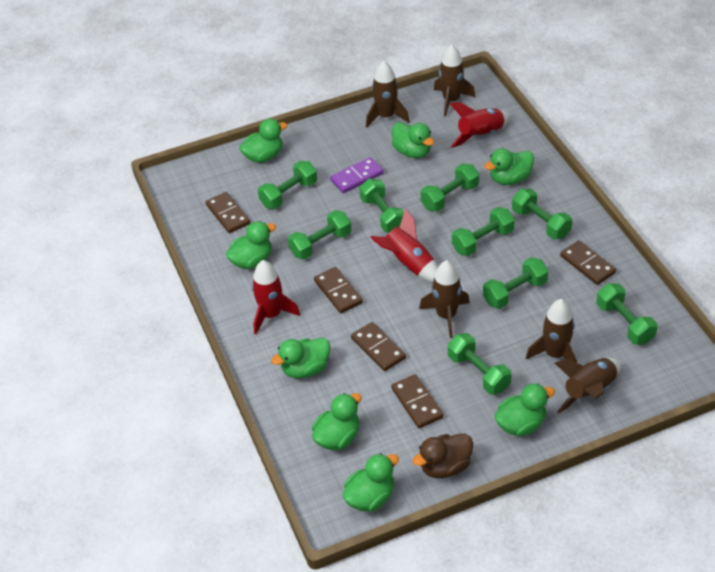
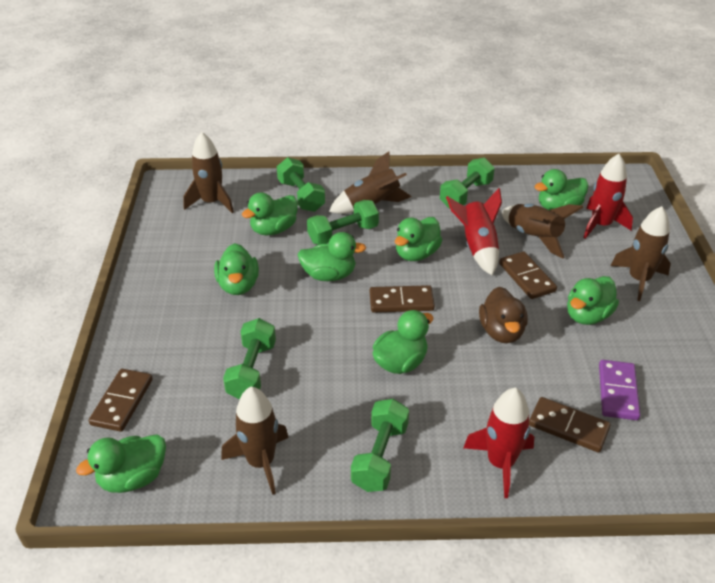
brown domino: [206,192,250,233] [314,267,363,313] [351,322,406,371] [391,374,444,428] [560,240,616,285] = 5 -> [89,369,153,432] [370,285,435,313] [499,252,557,299] [529,397,611,453] = 4
green dumbbell: [258,161,317,209] [288,210,351,260] [359,178,404,233] [421,163,479,212] [448,333,512,395] [452,207,515,256] [483,257,548,309] [512,188,572,239] [597,283,657,345] = 9 -> [223,318,276,399] [277,157,325,212] [307,200,379,245] [351,399,409,492] [440,158,495,208] = 5

